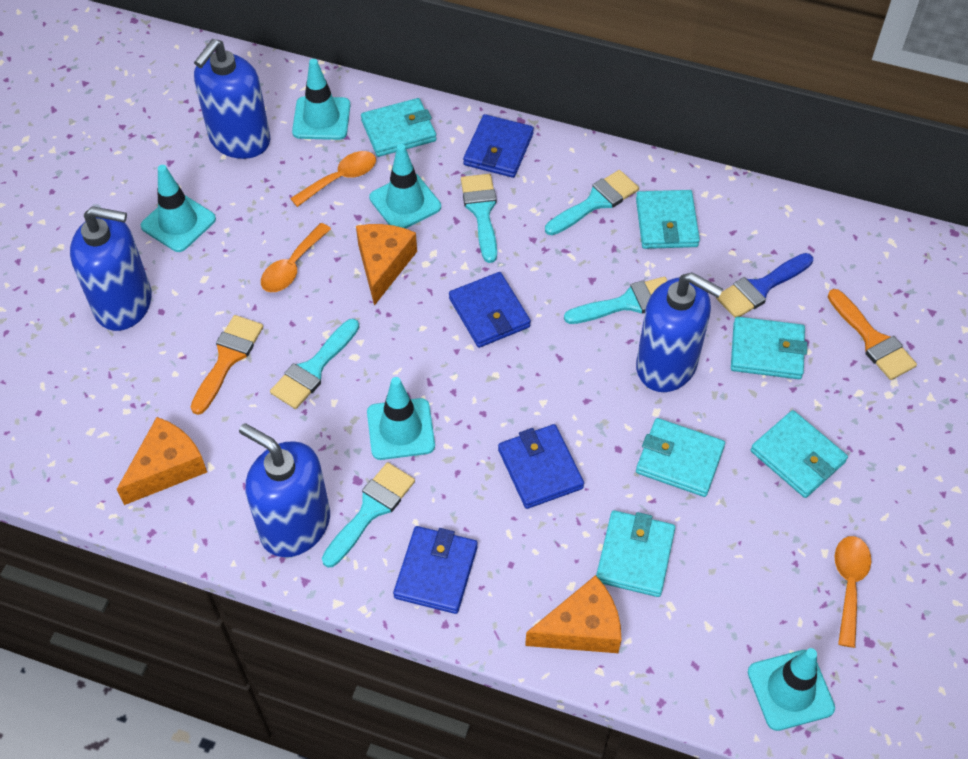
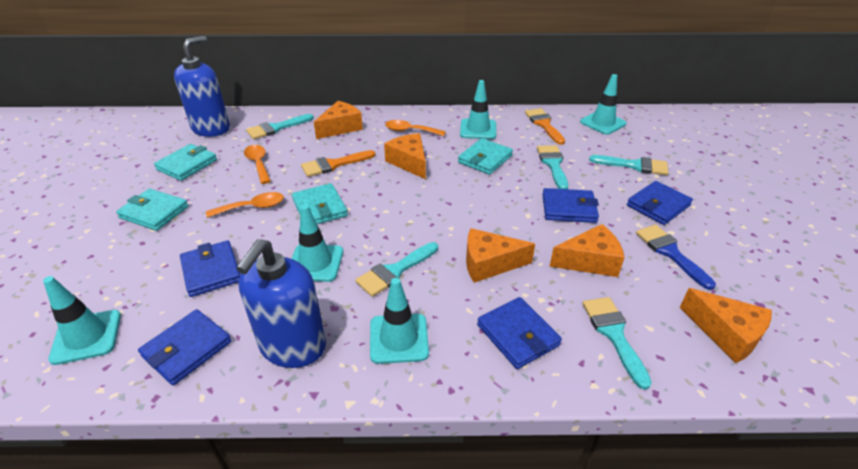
blue soap dispenser: [70,206,152,331] [194,39,270,159] [239,423,330,557] [636,272,723,392] = 4 -> [174,36,230,137] [236,239,326,368] = 2
blue wallet: [393,526,478,614] [449,272,531,348] [463,114,534,178] [498,424,584,509] = 4 -> [138,309,232,385] [180,240,240,297] [477,297,562,369] [542,188,599,223] [627,181,693,225] = 5
orange cheese: [117,417,207,505] [356,224,417,306] [525,575,621,653] = 3 -> [314,101,363,139] [384,133,426,179] [466,228,535,283] [549,224,625,277] [680,288,772,363] = 5
turquoise wallet: [361,98,436,157] [596,510,675,597] [636,190,700,249] [636,418,725,497] [731,317,807,379] [751,410,848,498] = 6 -> [116,189,188,231] [154,144,217,181] [292,183,348,224] [458,138,513,175] = 4

